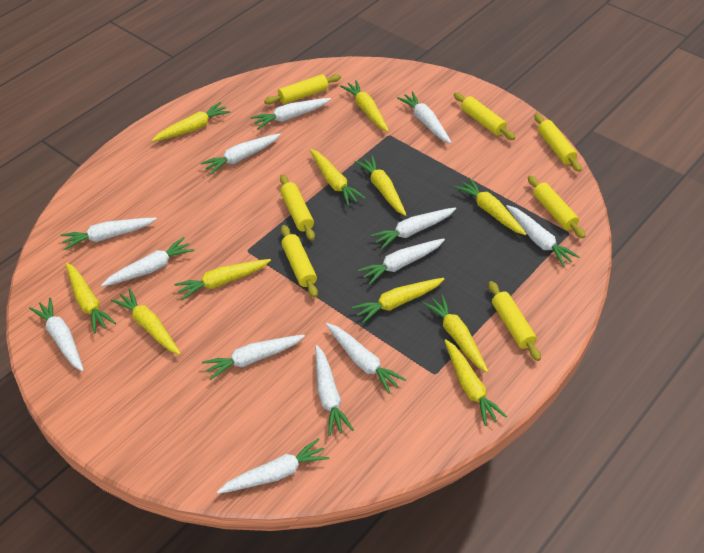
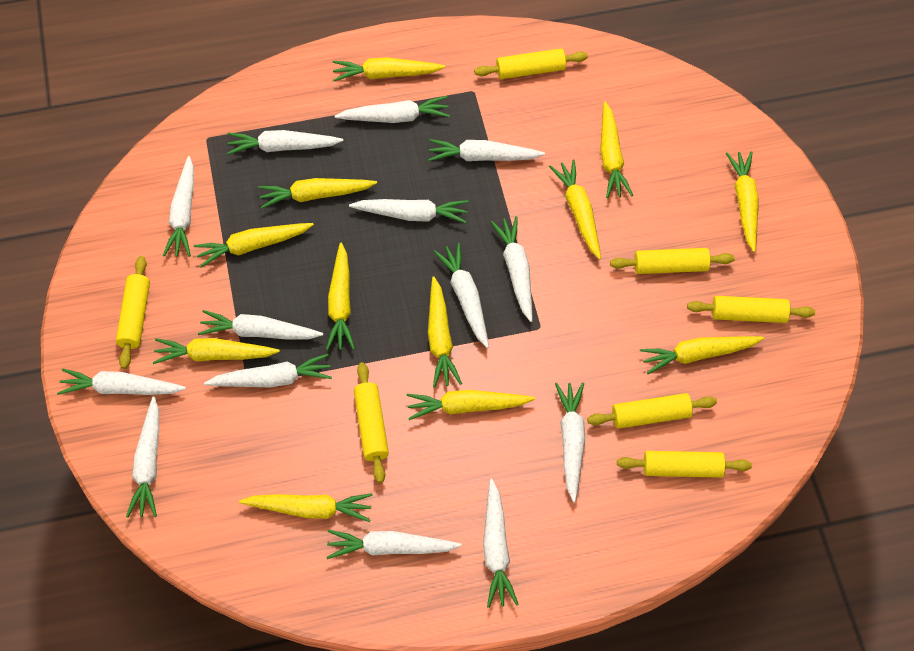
white carrot: [29,298,84,372] [60,218,157,250] [101,237,194,287] [201,133,281,175] [202,335,305,380] [217,438,329,494] [250,98,331,129] [315,345,354,436] [326,323,406,394] [358,239,445,285] [371,208,456,249] [397,92,452,144] [506,205,579,267] = 13 -> [57,368,186,395] [126,396,159,517] [163,156,194,257] [198,310,323,339] [204,353,332,387] [227,130,343,155] [327,530,462,559] [335,96,450,123] [349,199,468,223] [428,139,545,161] [433,243,489,348] [483,479,519,608] [491,216,532,322] [555,383,585,502] = 14
yellow carrot: [65,263,116,334] [111,288,181,355] [151,102,231,142] [174,259,271,300] [310,149,366,206] [340,80,389,132] [352,278,444,323] [355,155,406,216] [423,295,489,373] [444,339,507,426] [455,178,527,235] = 11 -> [153,338,280,364] [194,223,314,268] [239,493,373,522] [258,178,377,209] [326,242,355,350] [333,57,445,81] [406,390,535,420] [428,276,462,388] [549,160,601,260] [600,101,633,198] [640,336,764,374] [726,151,759,252] = 12

